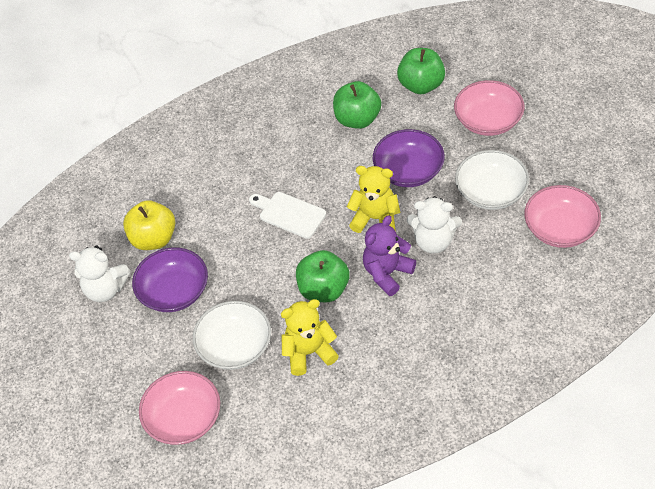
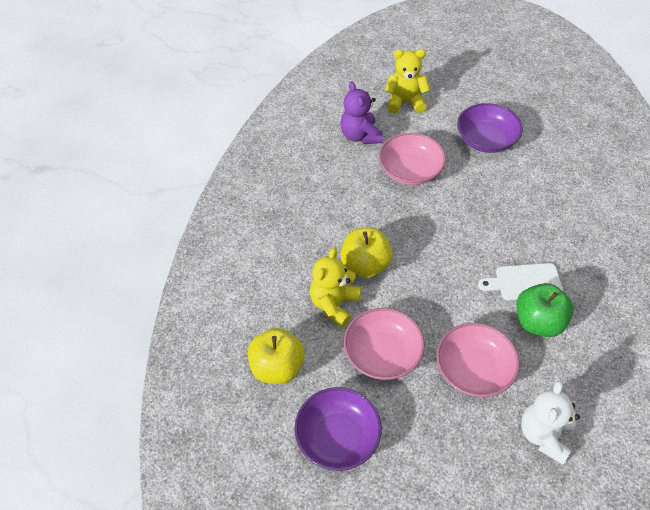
green apple: [296,250,349,302] [333,81,381,129] [397,48,445,94] = 3 -> [516,283,574,337] = 1
white bowl: [193,301,271,370] [455,150,529,210] = 2 -> none = 0
white teddy bear: [69,245,131,302] [407,196,462,254] = 2 -> [521,380,580,465] = 1
yellow apple: [123,200,175,250] = 1 -> [248,328,305,384] [340,228,393,278] = 2

